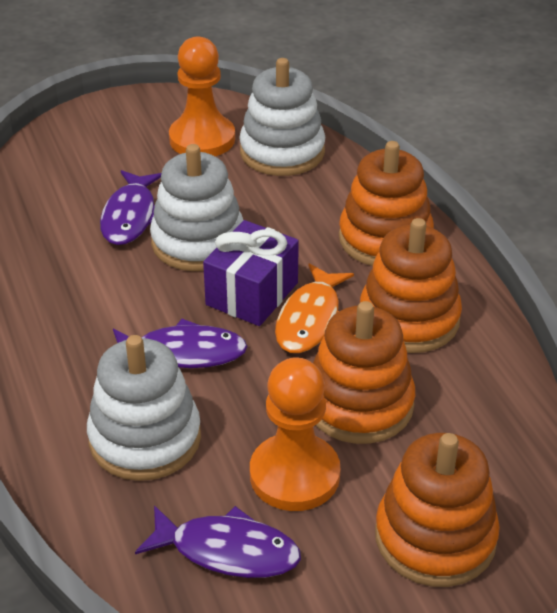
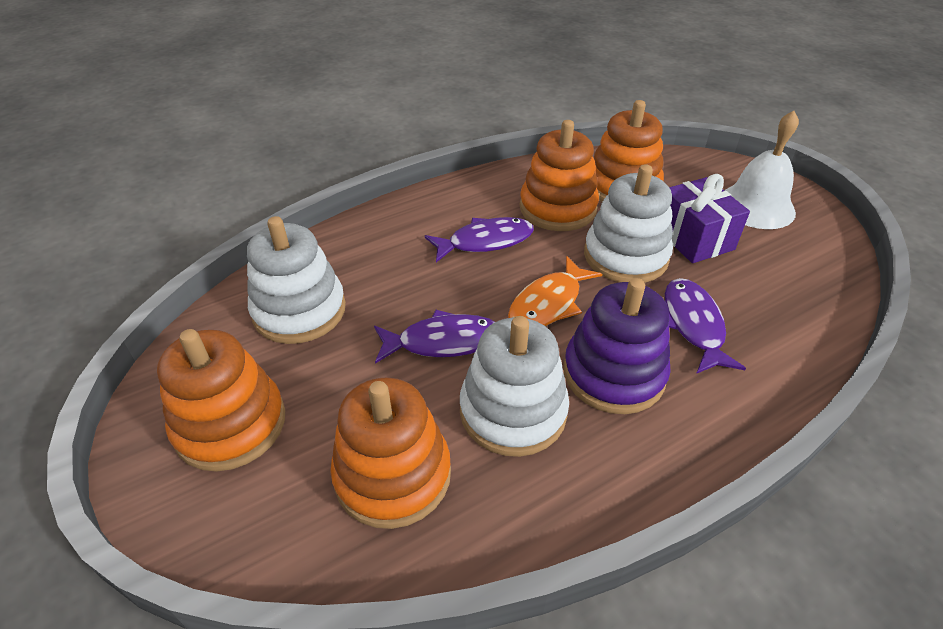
orange pawn: [169,36,235,156] [250,357,341,511] = 2 -> none = 0
purple stacking toy: none = 0 -> [564,278,671,414] = 1
white bell: none = 0 -> [724,111,799,229] = 1

